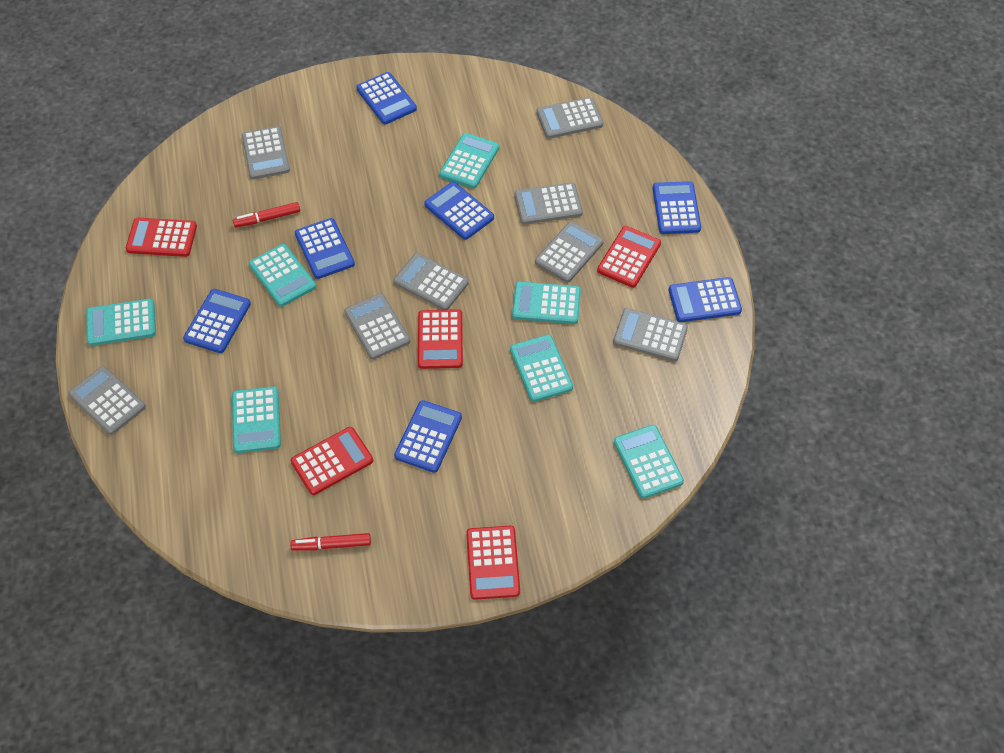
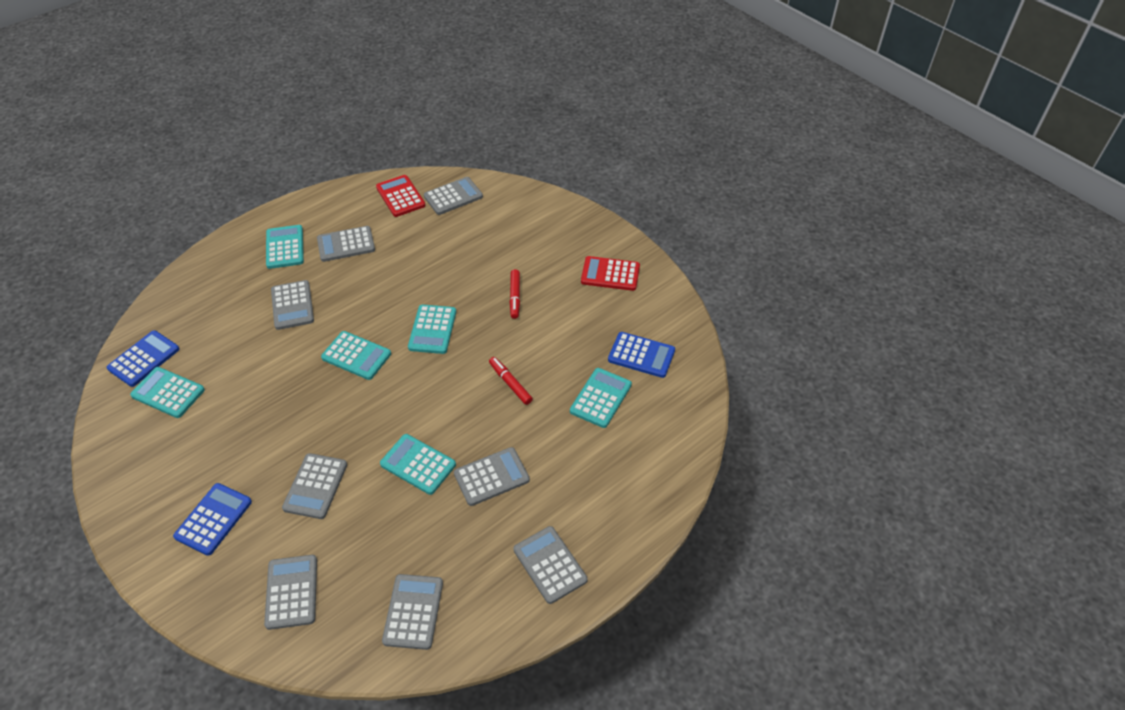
blue calculator: [183,289,251,353] [295,218,355,279] [356,72,417,124] [394,400,462,473] [424,182,494,240] [653,181,701,234] [669,277,742,322] = 7 -> [107,330,179,387] [173,483,252,556] [608,332,675,378] = 3
red calculator: [126,218,197,257] [291,427,373,495] [418,309,463,369] [466,526,520,600] [597,226,661,288] = 5 -> [376,175,426,217] [581,256,640,291] = 2
turquoise calculator: [86,299,156,346] [232,386,281,453] [249,244,316,307] [439,133,499,189] [510,335,573,402] [512,281,581,324] [614,425,684,499] = 7 -> [130,367,205,418] [266,225,304,269] [321,331,391,380] [380,434,456,495] [408,305,456,354] [570,368,632,428] = 6

